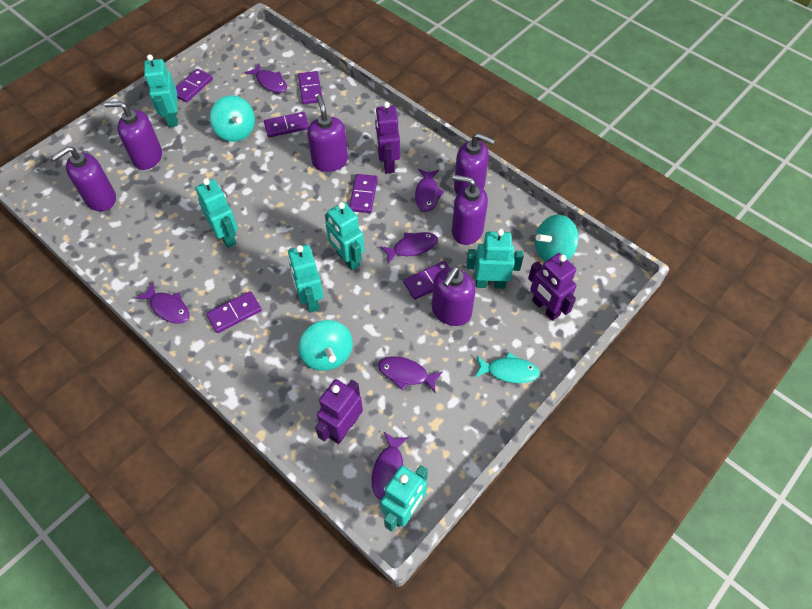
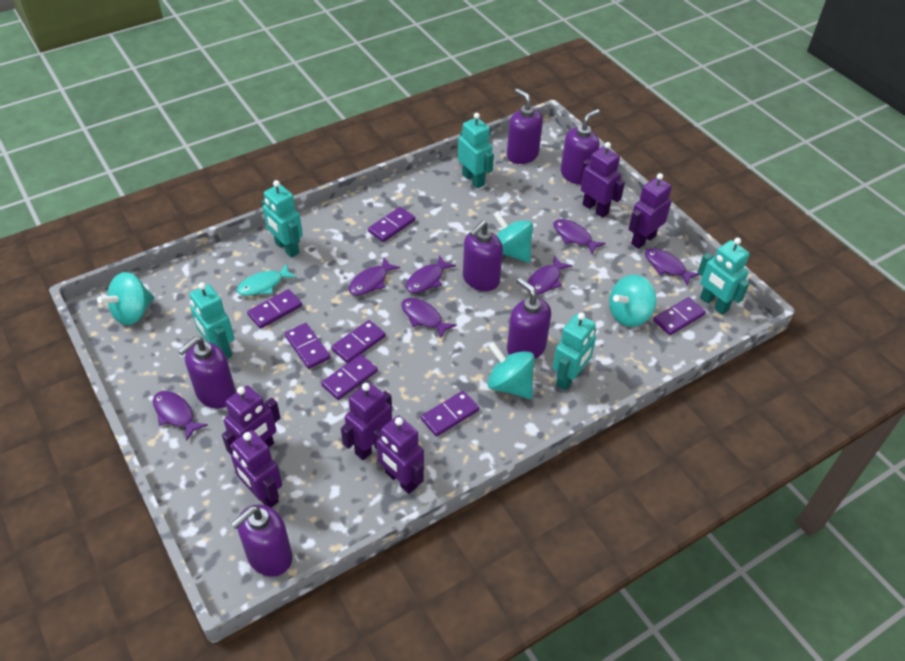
purple domino: [176,69,213,102] [206,291,262,333] [264,112,309,138] [298,71,323,104] [349,174,378,213] [403,261,450,300] = 6 -> [247,289,302,329] [284,323,331,369] [321,354,378,400] [331,320,386,363] [368,207,415,242] [421,391,479,437] [653,297,706,335] = 7
purple fish: [136,282,189,324] [245,64,287,93] [372,432,409,500] [378,356,443,393] [380,232,438,264] [415,169,445,212] = 6 -> [153,391,208,441] [349,257,400,295] [402,298,457,338] [406,255,456,293] [527,256,572,294] [553,219,606,255] [645,248,700,286] = 7
purple robot: [315,379,363,444] [375,102,400,173] [528,253,576,321] = 3 -> [222,386,281,454] [230,430,282,507] [341,382,392,460] [373,415,424,494] [580,142,625,218] [628,173,672,249] = 6
turquoise robot: [144,54,178,127] [196,178,238,248] [288,245,324,313] [325,202,365,270] [381,465,428,532] [466,229,524,289] = 6 -> [189,282,234,359] [262,180,303,258] [458,113,494,188] [553,313,596,391] [697,238,750,315] = 5
turquoise spinning top: [210,95,255,142] [299,320,353,371] [535,215,579,262] = 3 -> [97,272,154,325] [487,342,535,399] [493,211,533,263] [609,275,656,327] = 4

